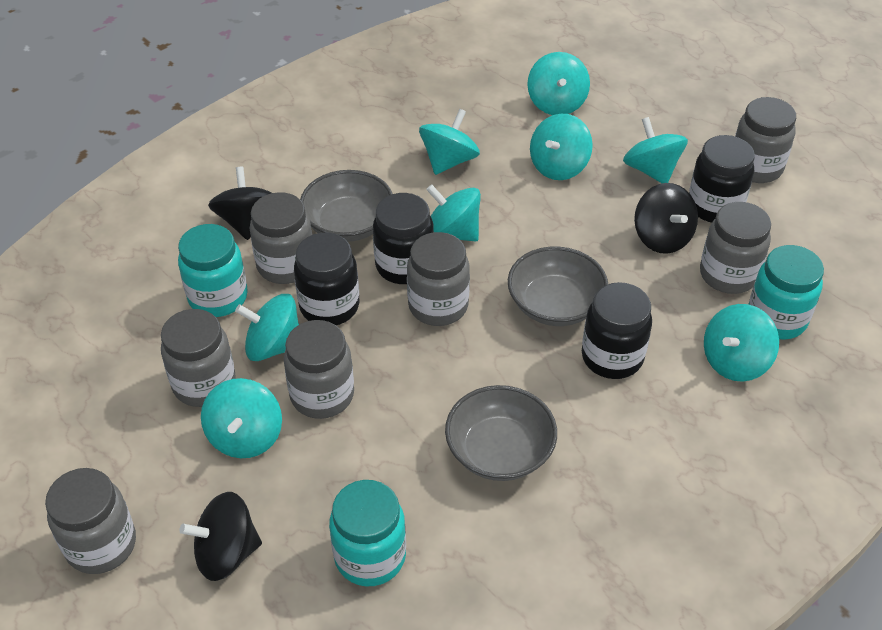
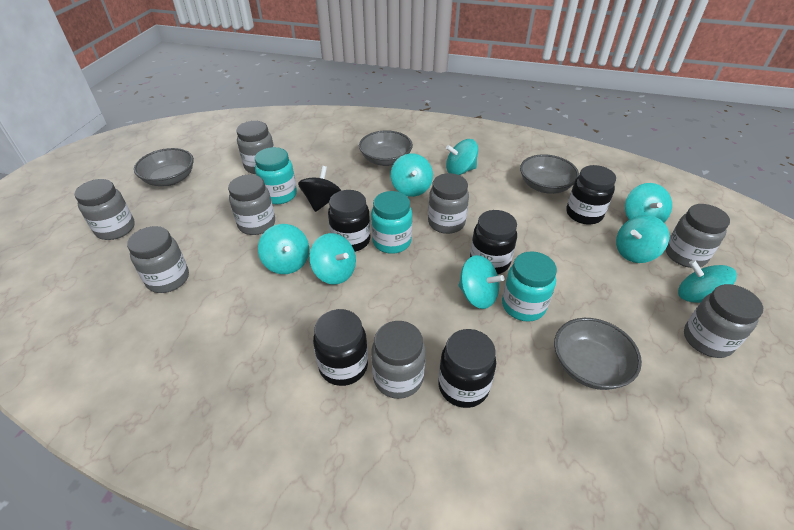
black jar: [294,233,359,325] [373,193,434,284] [582,282,652,379] [689,135,755,223] = 4 -> [313,309,368,386] [328,190,370,252] [438,329,496,408] [470,210,517,274] [567,165,616,225] = 5
black spinning top: [179,492,262,581] [208,167,272,240] [634,183,698,254] = 3 -> [298,166,341,212] = 1
grey bowl: [300,170,393,242] [445,385,557,481] [508,247,608,326] = 3 -> [134,148,194,186] [359,130,413,166] [520,154,579,194] [554,318,642,390] = 4
grey jar: [45,468,136,574] [161,309,236,407] [249,192,312,284] [284,320,354,419] [407,232,470,326] [700,202,771,294] [735,97,796,183] = 7 -> [74,179,135,240] [127,226,189,293] [228,174,275,235] [236,121,274,174] [372,321,426,399] [428,173,469,234] [666,204,730,268] [684,284,763,358] = 8

